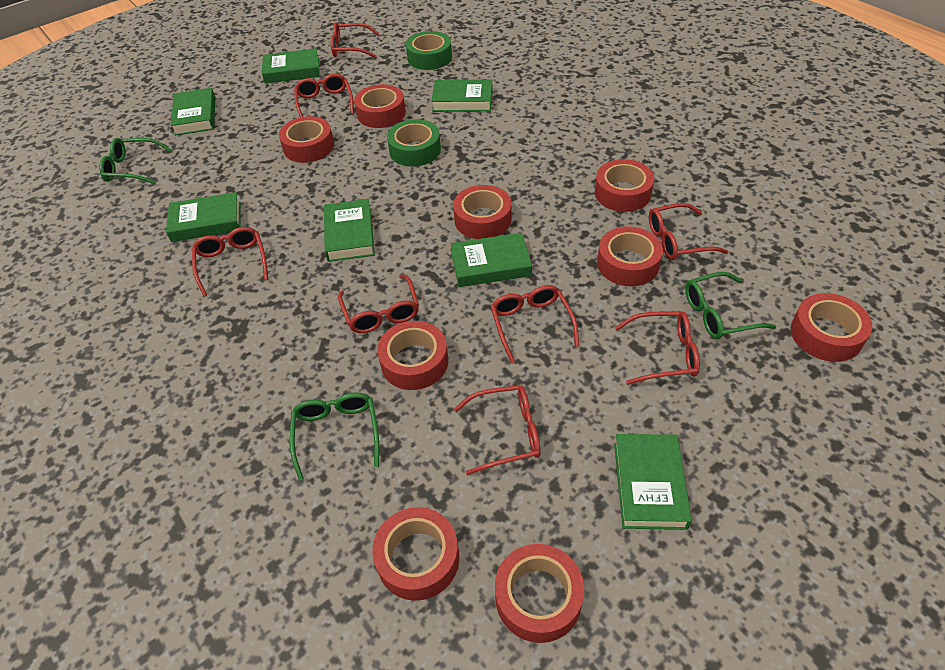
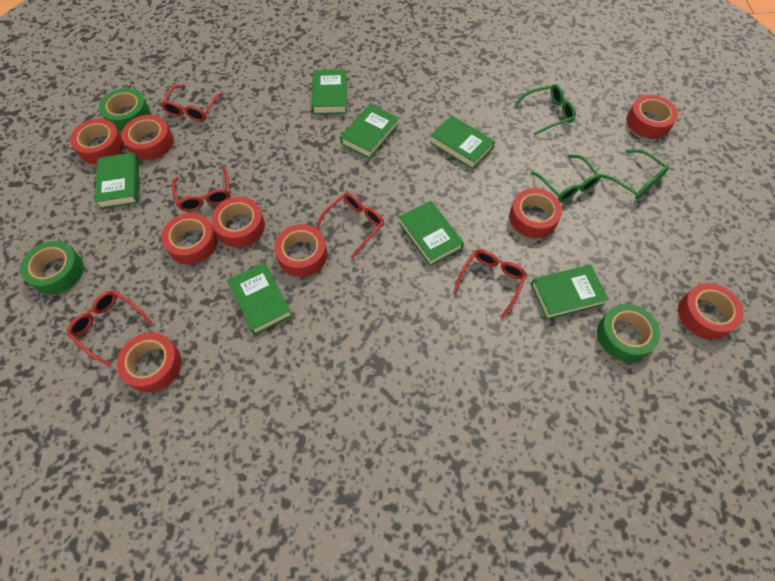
green tape: [387,119,441,167] [406,31,452,70] = 2 -> [20,241,84,295] [99,88,150,132] [597,304,660,362] = 3
red glasses: [192,227,268,297] [294,73,354,117] [331,22,380,58] [338,274,419,333] [454,385,540,475] [491,285,579,363] [615,311,700,385] [649,203,729,260] = 8 -> [67,290,153,367] [161,85,224,122] [172,166,230,212] [316,193,384,259] [453,249,527,319] = 5

